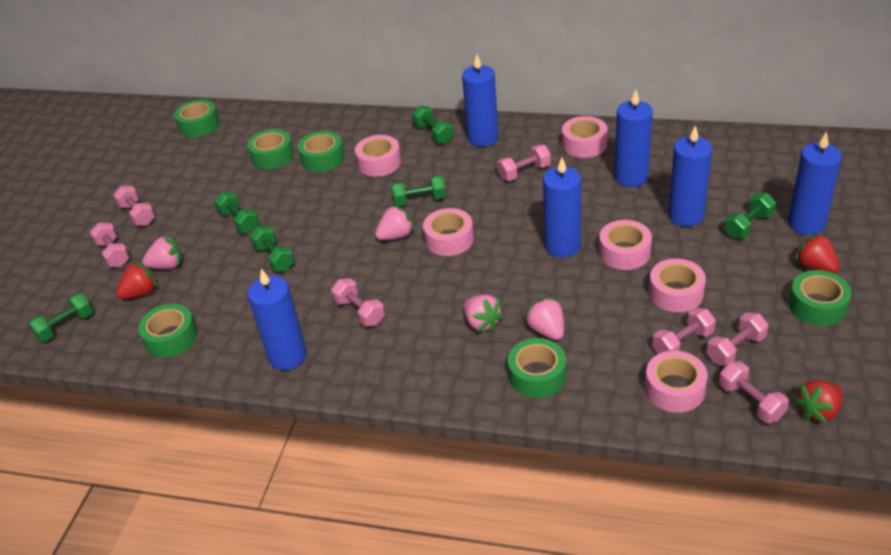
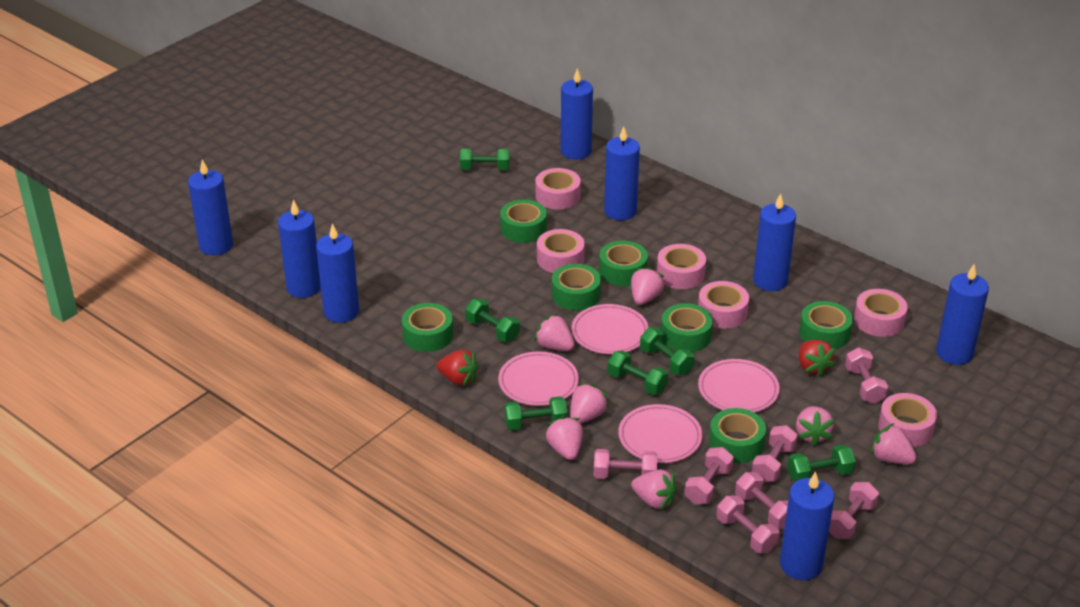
blue candle: [247,269,307,370] [462,54,499,147] [543,157,581,258] [614,90,653,187] [668,125,712,227] [788,131,842,235] = 6 -> [188,160,233,255] [278,200,321,298] [316,223,359,323] [561,68,593,160] [604,126,640,220] [753,193,796,291] [780,471,834,580] [936,264,989,365] = 8
green tape: [138,304,198,358] [174,100,219,137] [247,129,294,169] [298,131,344,172] [508,338,566,398] [789,270,852,326] = 6 -> [402,303,453,352] [500,200,547,243] [552,264,601,310] [599,241,648,286] [661,303,713,352] [709,408,766,463] [799,301,853,349] = 7
pink plate: none = 0 -> [498,351,579,406] [571,304,649,354] [618,404,702,463] [698,359,780,413] = 4
pink strawberry: [142,235,183,269] [375,205,414,240] [464,295,504,332] [525,297,564,340] = 4 -> [534,314,575,351] [545,416,583,460] [570,383,609,424] [631,267,665,305] [631,469,677,510] [796,406,834,446] [871,423,917,464] = 7
red strawberry: [116,262,157,299] [794,234,839,274] [794,380,843,424] = 3 -> [437,350,479,386] [799,340,835,377] = 2

